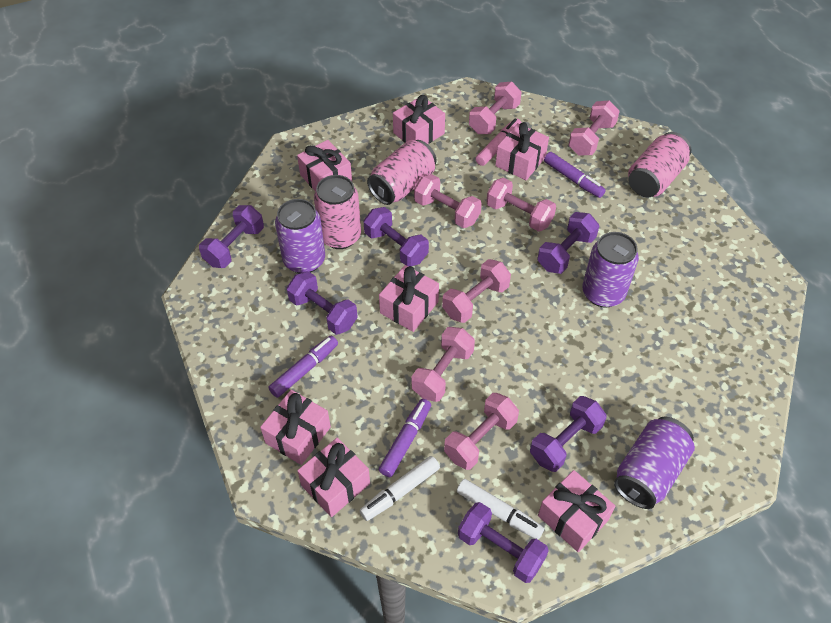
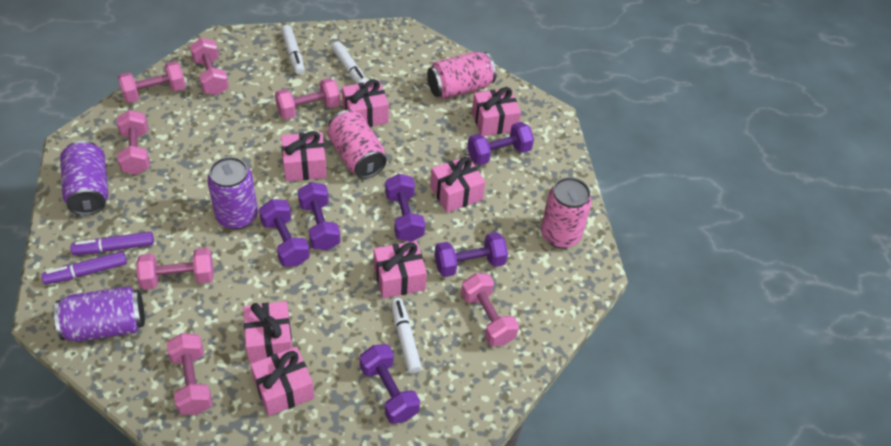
pink marker: [475,118,521,166] = 1 -> none = 0
purple marker: [268,336,338,398] [379,399,431,477] [544,152,606,198] = 3 -> [41,251,127,284] [70,232,154,255] = 2
white marker: [359,456,440,521] [457,479,544,539] = 2 -> [281,25,305,75] [332,41,368,84] [391,298,422,374] = 3

